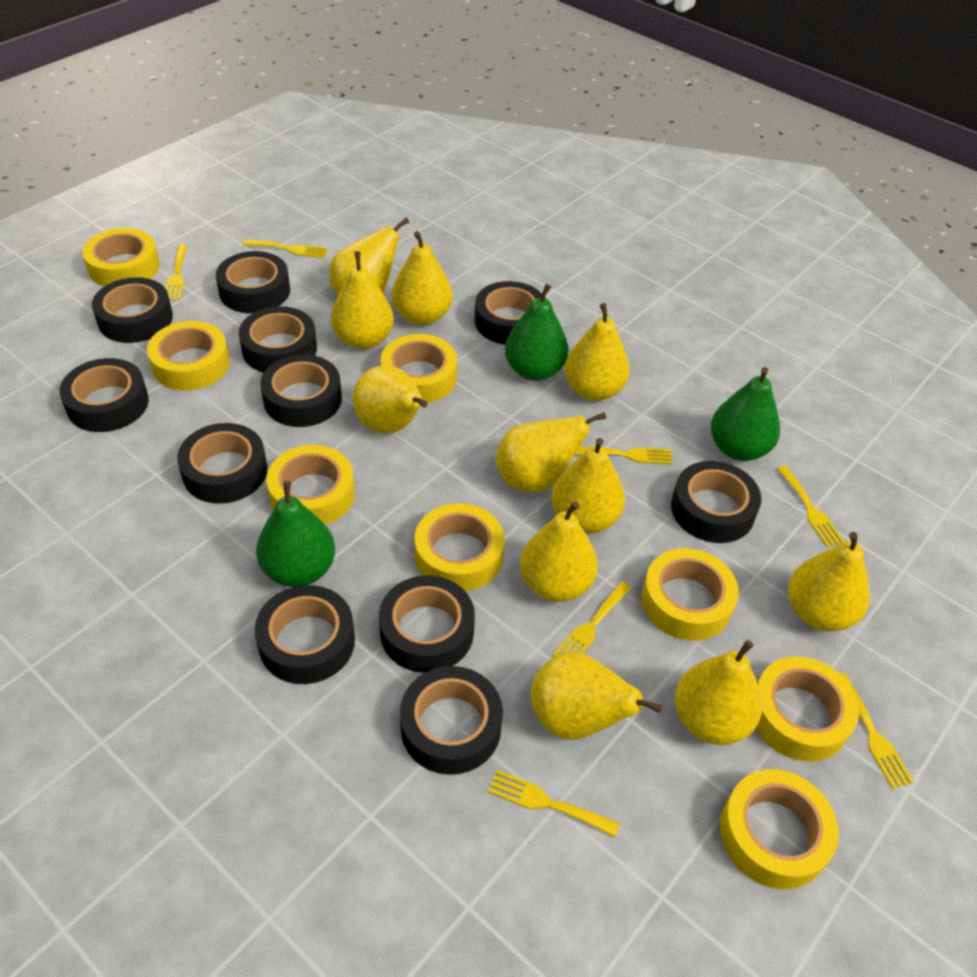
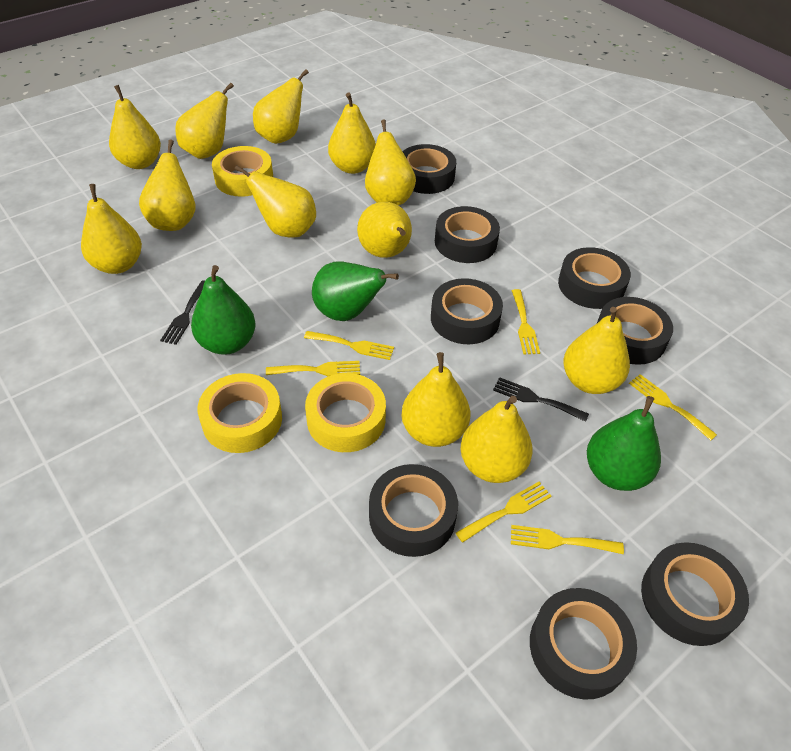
black fork: none = 0 -> [160,281,205,345] [493,377,589,422] = 2
black tape: [59,358,149,432] [92,277,173,343] [177,423,267,504] [216,251,290,313] [239,306,317,373] [255,585,355,684] [260,354,342,427] [379,575,475,673] [400,666,503,775] [474,281,542,345] [671,461,761,543] = 11 -> [369,464,458,557] [402,144,456,194] [431,278,503,344] [435,206,500,263] [530,588,637,700] [558,247,631,309] [597,297,673,365] [641,542,749,646] = 8
yellow fork: [165,244,188,300] [243,239,328,258] [488,770,620,837] [553,581,632,657] [575,446,673,464] [777,466,845,547] [840,673,914,789] = 7 -> [266,361,360,376] [304,331,394,360] [456,482,552,543] [511,525,624,554] [512,289,540,354] [629,374,717,441] = 6
yellow pear: [329,218,409,294] [331,251,394,349] [352,366,428,433] [392,231,453,325] [496,412,606,492] [520,501,598,602] [531,652,663,740] [551,438,625,533] [565,303,630,401] [675,640,762,745] [788,532,870,631] = 11 -> [81,184,142,274] [109,85,161,169] [139,139,195,231] [175,83,234,159] [234,165,316,238] [253,69,309,144] [328,92,376,174] [357,202,412,258] [365,119,416,205] [402,352,470,447] [460,396,533,483] [563,307,630,394] = 12
yellow tape: [82,228,160,287] [147,321,230,391] [266,445,355,525] [381,334,457,403] [415,503,505,591] [641,548,739,641] [720,769,839,889] [755,656,859,762] = 8 -> [197,373,282,453] [212,146,273,197] [305,373,386,452] = 3

